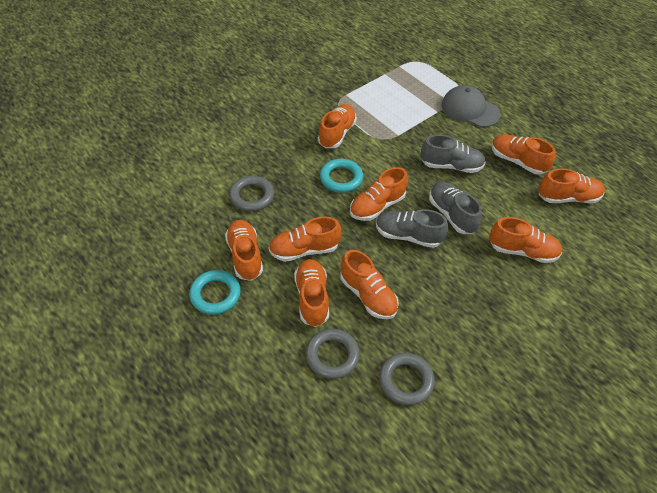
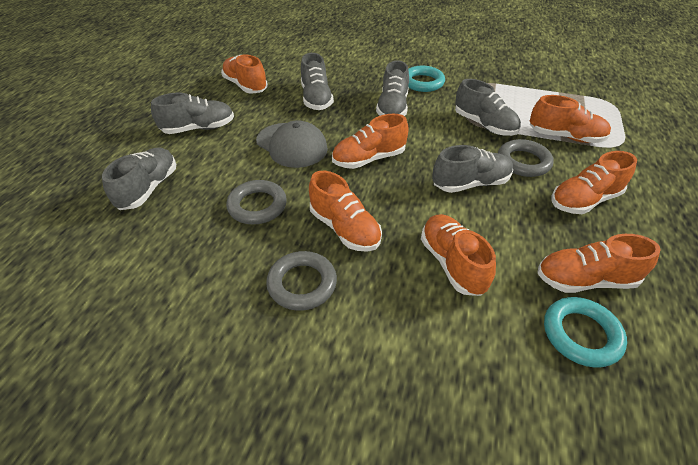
grey shoe: [376,209,448,248] [421,135,486,173] [429,182,482,234] = 3 -> [102,148,176,210] [151,93,234,134] [301,53,334,110] [376,60,409,116] [432,145,513,193] [455,79,521,136] = 6
orange shoe: [225,220,263,281] [269,216,341,262] [294,259,329,327] [318,104,357,148] [340,250,399,319] [350,167,408,221] [489,217,562,263] [491,134,555,175] [538,168,605,203] = 9 -> [221,55,268,94] [309,171,382,252] [332,114,409,169] [421,214,496,296] [530,95,611,143] [537,234,661,293] [551,151,637,214] = 7

